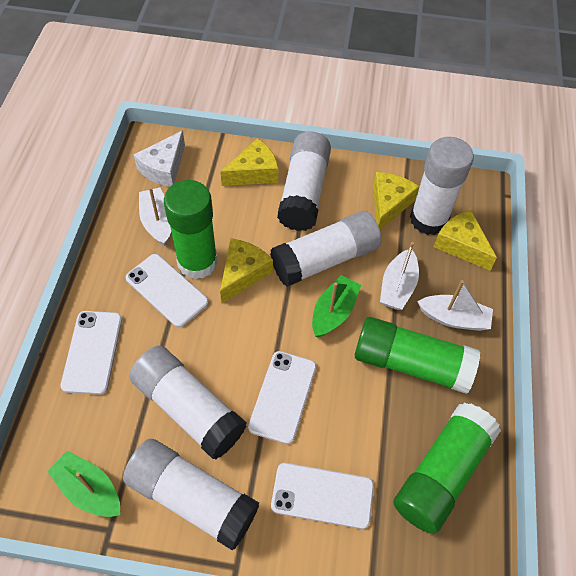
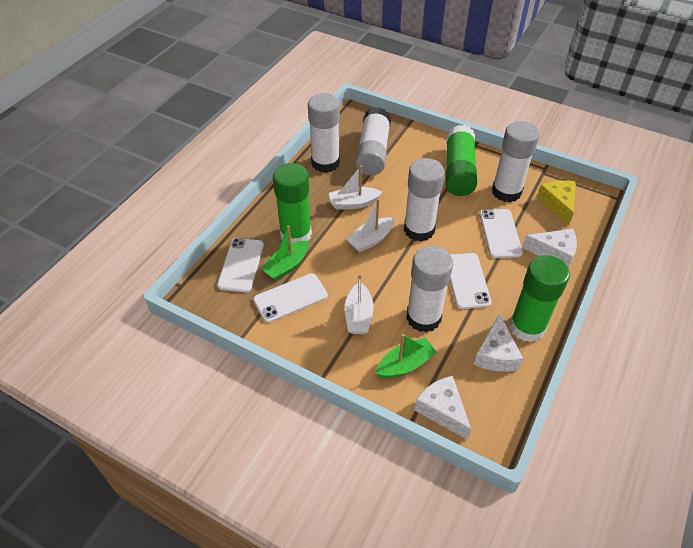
white cheese: [133,131,185,187] = 1 -> [414,376,471,440] [474,313,523,372] [522,229,577,268] = 3
yellow cheese: [220,138,278,186] [220,238,273,303] [373,172,420,230] [434,210,497,270] = 4 -> [537,180,576,226] = 1

